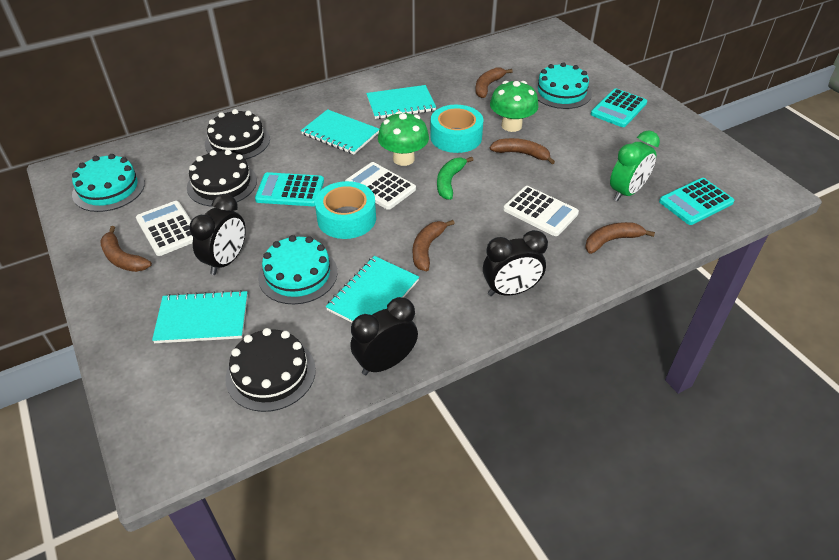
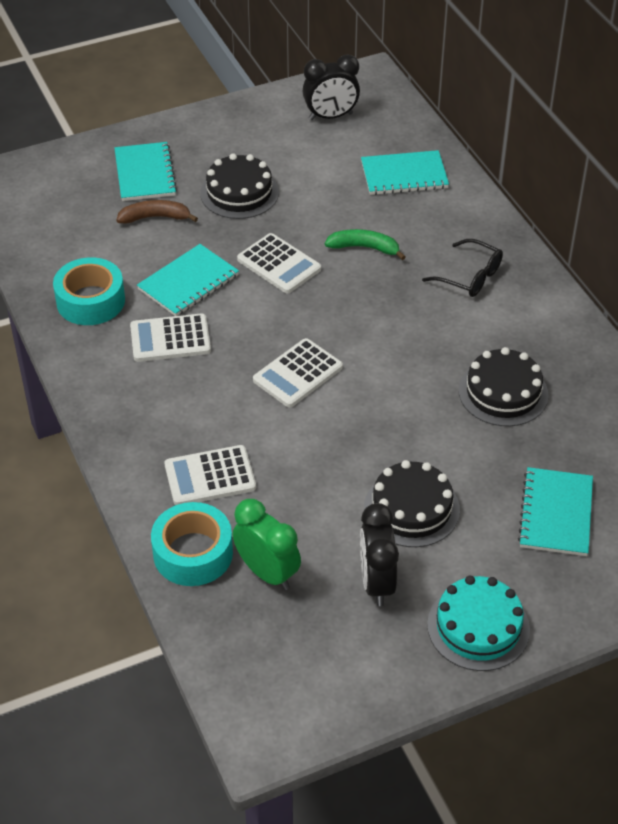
black clock: [189,194,246,275] [351,297,418,375] [483,230,548,296] = 3 -> [303,54,360,120] [360,503,399,606] = 2
black glasses: none = 0 -> [422,239,503,297] = 1
brown banana: [100,226,152,272] [413,220,455,271] [475,67,513,98] [490,138,555,164] [585,222,655,254] = 5 -> [117,200,198,224] = 1
green mushroom: [378,111,429,166] [490,81,539,132] = 2 -> none = 0
turquoise cake: [72,154,145,212] [258,235,337,304] [532,62,592,109] = 3 -> [427,576,530,671] = 1
turquoise calculator: [255,172,324,206] [591,89,647,127] [659,178,734,225] = 3 -> none = 0
white calculator: [136,201,193,256] [345,162,416,210] [503,186,579,236] = 3 -> [130,314,211,362] [164,445,256,505] [237,233,321,293] [253,338,343,408] = 4

